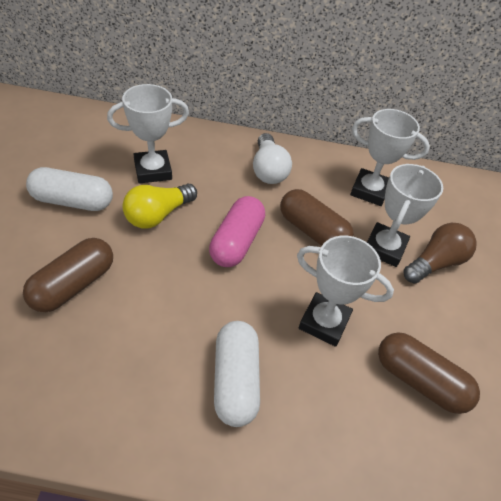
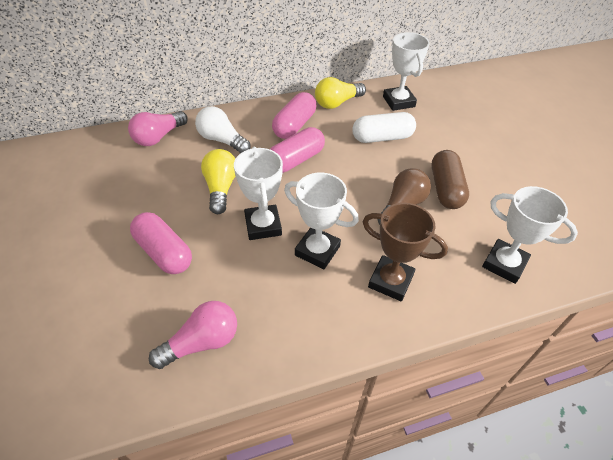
brown capsule: [23,238,113,312] [280,189,354,246] [378,332,480,414] = 3 -> [431,150,469,209] = 1
brown trophy: none = 0 -> [363,203,448,301] = 1
pink capsule: [209,196,265,267] = 1 -> [130,212,192,274] [270,127,325,173] [272,92,316,139] = 3
pink light bulb: none = 0 -> [128,111,188,146] [149,301,237,369] = 2
white capsule: [26,167,113,211] [214,321,260,427] = 2 -> [352,112,416,143] = 1
yellow light bulb: [123,184,197,229] = 1 -> [201,149,236,214] [315,77,366,109] = 2

